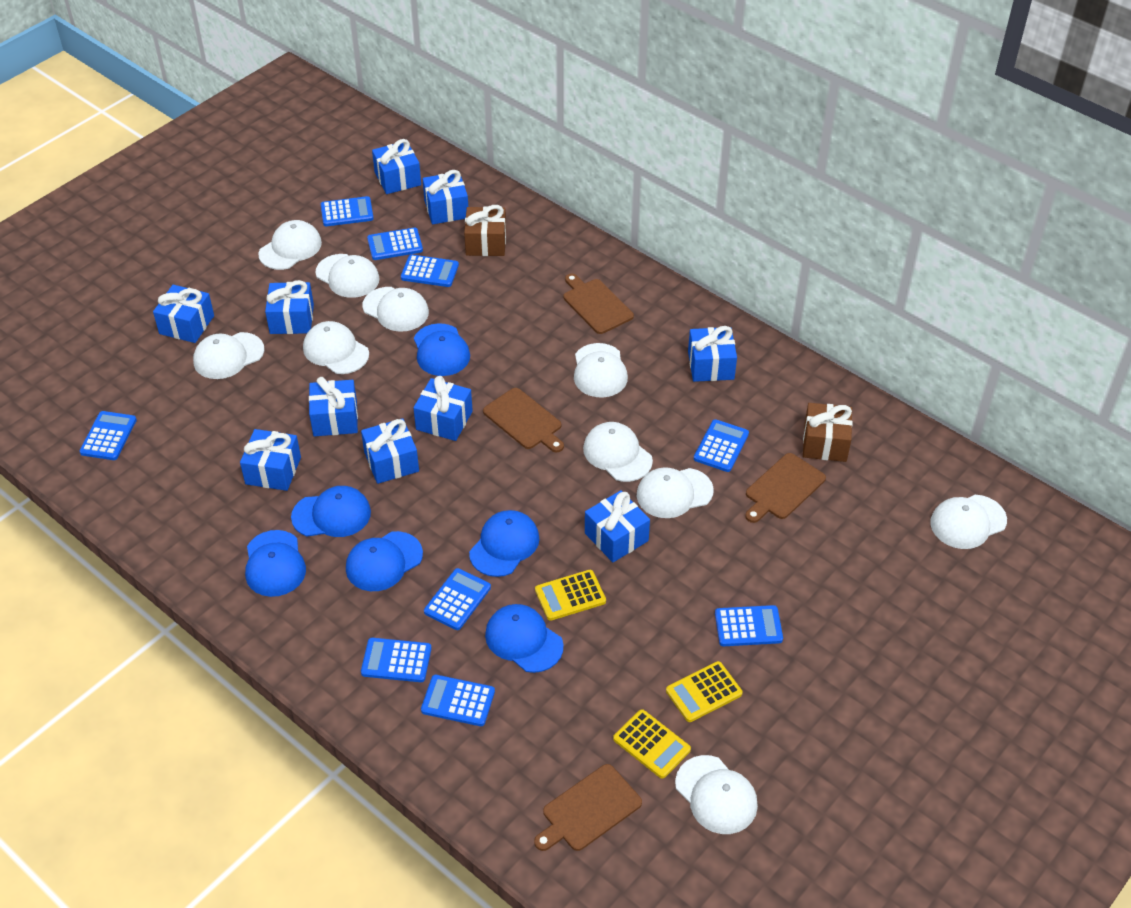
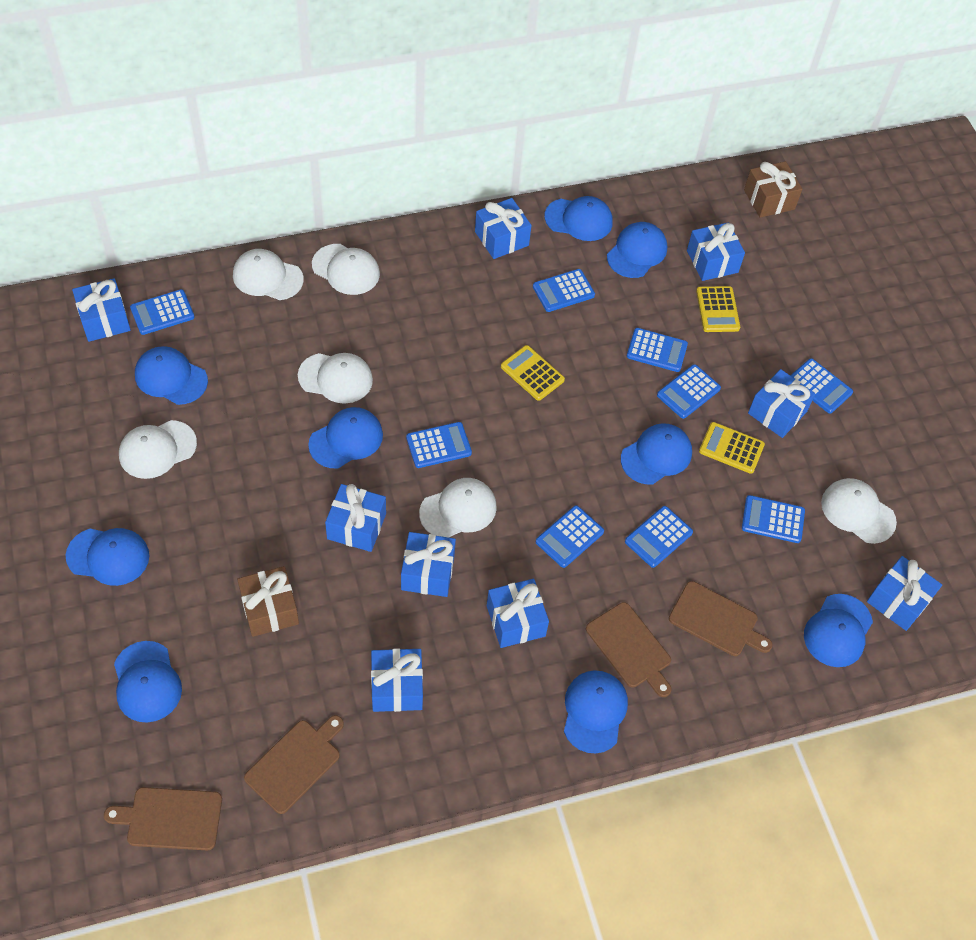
blue cap: [245,530,306,597] [291,486,371,537] [346,531,423,591] [414,323,470,376] [469,510,540,577] [485,604,563,673] = 6 -> [66,528,149,586] [114,641,182,723] [135,346,208,405] [308,407,383,468] [544,196,613,241] [564,670,628,754] [607,222,667,278] [621,423,692,485] [804,594,873,667] = 9
blue gift: [153,285,214,343] [240,429,301,491] [265,280,314,334] [309,377,358,436] [361,418,419,484] [372,139,421,194] [413,376,473,441] [422,170,468,224] [585,490,650,562] [688,326,737,382] = 10 -> [72,278,131,342] [325,484,386,552] [371,648,423,712] [401,532,456,597] [475,198,532,259] [487,579,549,648] [687,222,745,281] [748,369,816,438] [867,556,942,631] = 9
white cap: [193,332,264,379] [258,220,322,270] [303,321,369,374] [315,254,380,298] [363,287,429,332] [574,343,628,398] [583,422,653,482] [637,467,714,518] [675,755,758,834] [930,495,1007,549] = 10 -> [119,420,197,479] [233,249,304,300] [298,353,373,404] [312,244,380,295] [419,478,497,537] [821,478,897,544] = 6

